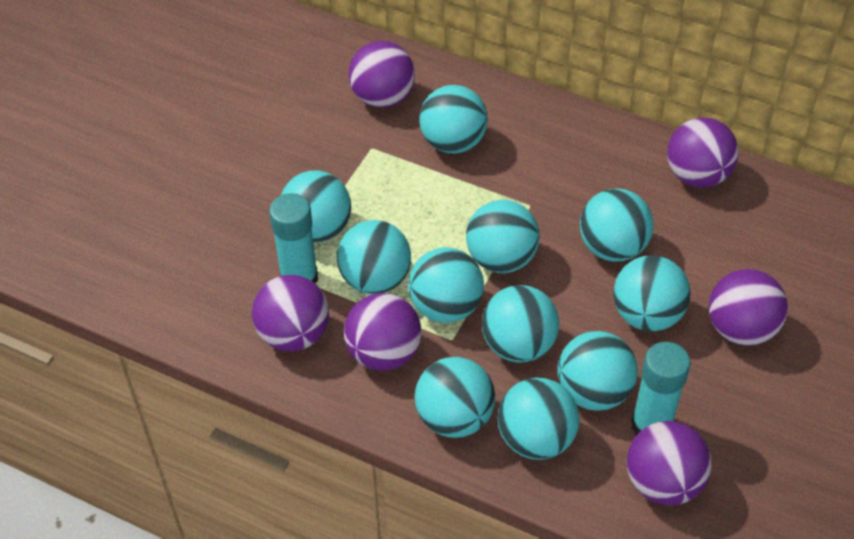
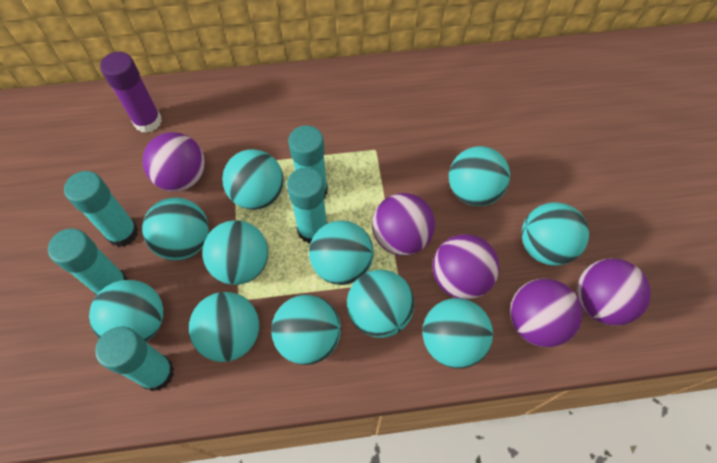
purple ball: [252,275,329,352] [344,293,422,371] [348,41,415,108] [627,421,712,505] [667,118,739,188] [709,269,788,346] = 6 -> [142,132,205,192] [372,193,435,256] [433,234,499,300] [510,278,582,347] [577,258,651,326] = 5
purple glue stick: none = 0 -> [100,52,162,133] = 1
turquoise glue stick: [269,193,318,284] [631,342,691,435] = 2 -> [48,229,128,295] [64,171,139,247] [95,326,174,391] [287,168,328,244] [288,125,328,199] = 5

